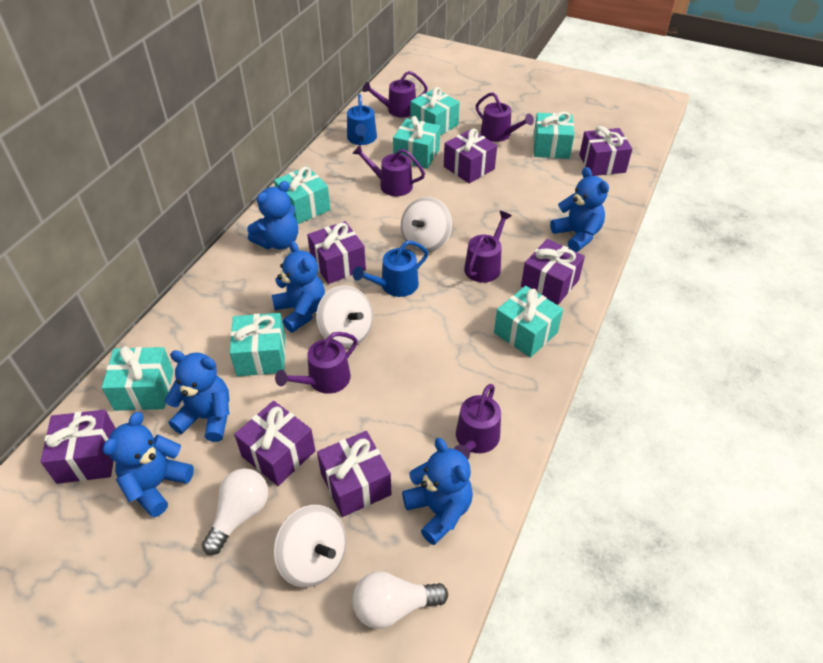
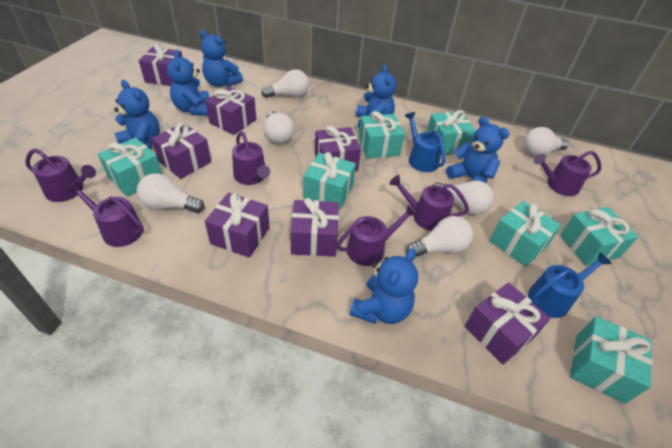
white light bulb: [202,468,268,555] [352,571,448,629] = 2 -> [137,173,204,213] [261,69,309,98] [264,111,294,144] [406,216,473,258] [433,181,494,215] [524,127,569,156] = 6
white spinning top: [274,505,346,587] [316,285,373,348] [401,197,452,253] = 3 -> none = 0

